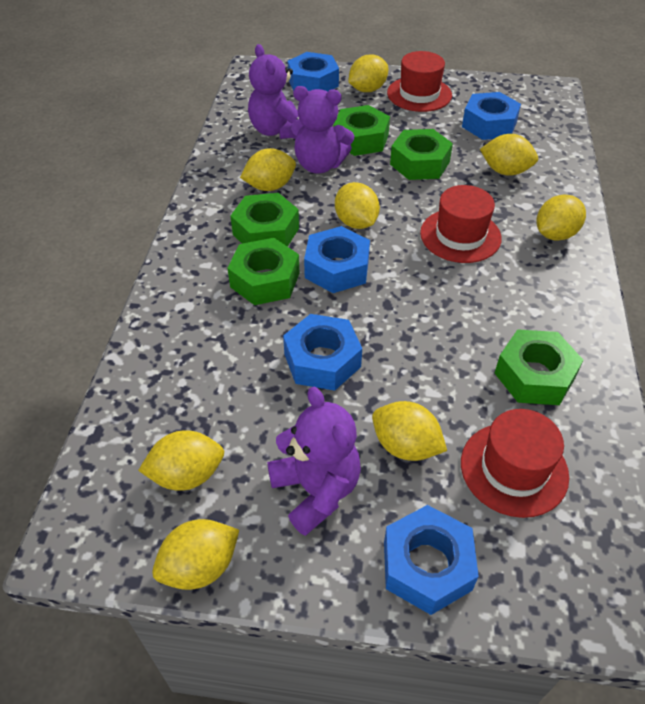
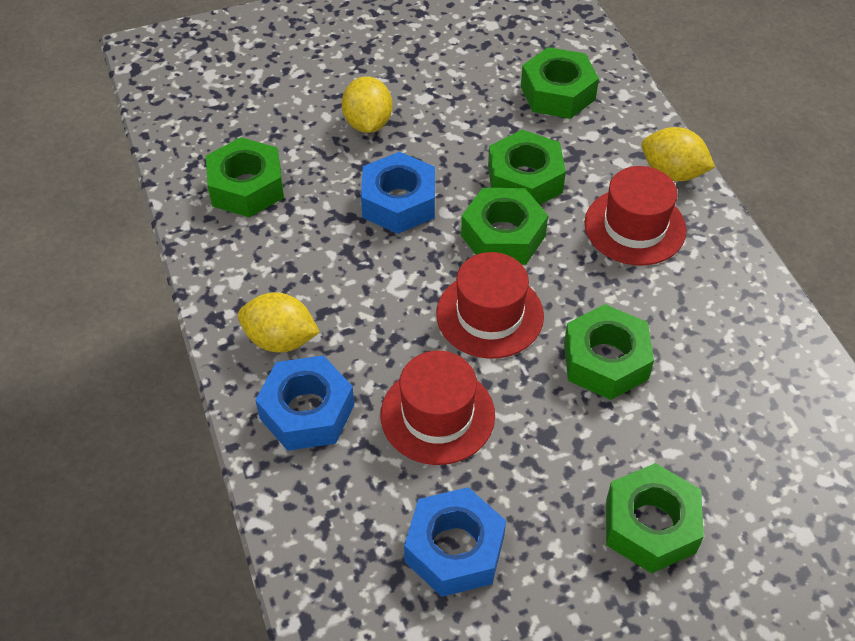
blue nut: [283,314,362,391] [288,52,339,92] [304,226,370,293] [384,505,479,615] [462,92,521,140] = 5 -> [255,355,354,451] [361,152,435,234] [404,487,506,597] = 3
green nut: [228,238,300,305] [230,193,299,247] [333,105,390,156] [390,129,453,180] [495,329,583,405] = 5 -> [206,137,284,218] [461,188,548,264] [488,130,566,205] [521,47,599,119] [564,304,654,400] [606,463,704,573] = 6
purple teddy bear: [248,44,298,139] [267,387,361,536] [288,86,354,174] = 3 -> none = 0
yellow lemon: [138,430,224,491] [152,519,239,590] [240,148,296,191] [335,182,380,229] [348,54,388,92] [372,401,447,461] [480,134,538,176] [537,195,586,241] = 8 -> [238,292,320,352] [342,76,393,133] [642,127,715,181] = 3

